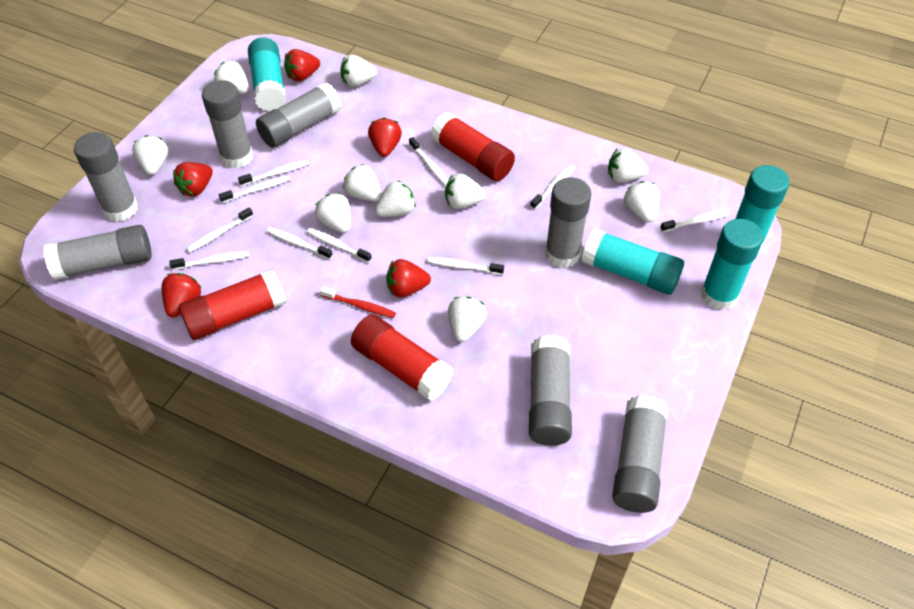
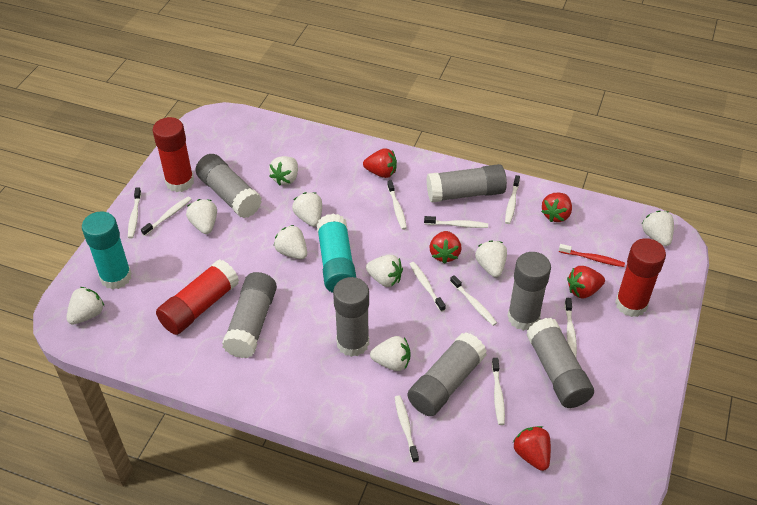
turquoise glue stick: [248,37,286,112] [582,229,684,295] [701,219,763,310] [736,165,790,252] = 4 -> [82,211,132,290] [317,214,356,293] = 2
white strawberry: [132,135,168,175] [214,60,249,94] [315,193,351,233] [340,55,377,87] [343,164,381,201] [375,180,416,217] [445,174,486,209] [448,297,487,342] [608,148,648,182] [624,181,660,222] = 10 -> [67,287,105,325] [186,199,217,234] [269,156,298,186] [274,225,307,259] [292,192,322,227] [366,255,403,287] [370,336,410,371] [475,240,507,278] [642,211,674,246] = 9

